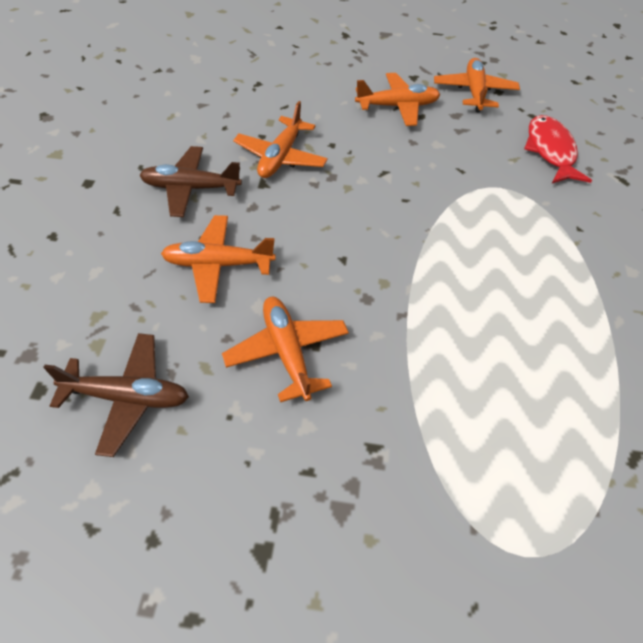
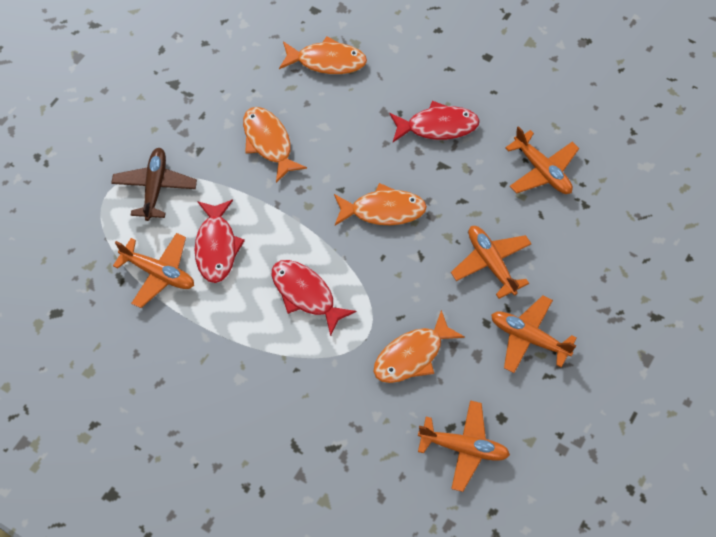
brown plane: [43,333,189,457] [139,146,242,217] = 2 -> [111,148,197,221] = 1
orange fish: none = 0 -> [243,107,307,183] [279,36,367,74] [334,183,427,226] [374,310,465,383] = 4
red fish: [524,115,592,183] = 1 -> [195,200,245,283] [272,260,356,336] [389,101,480,142] = 3

